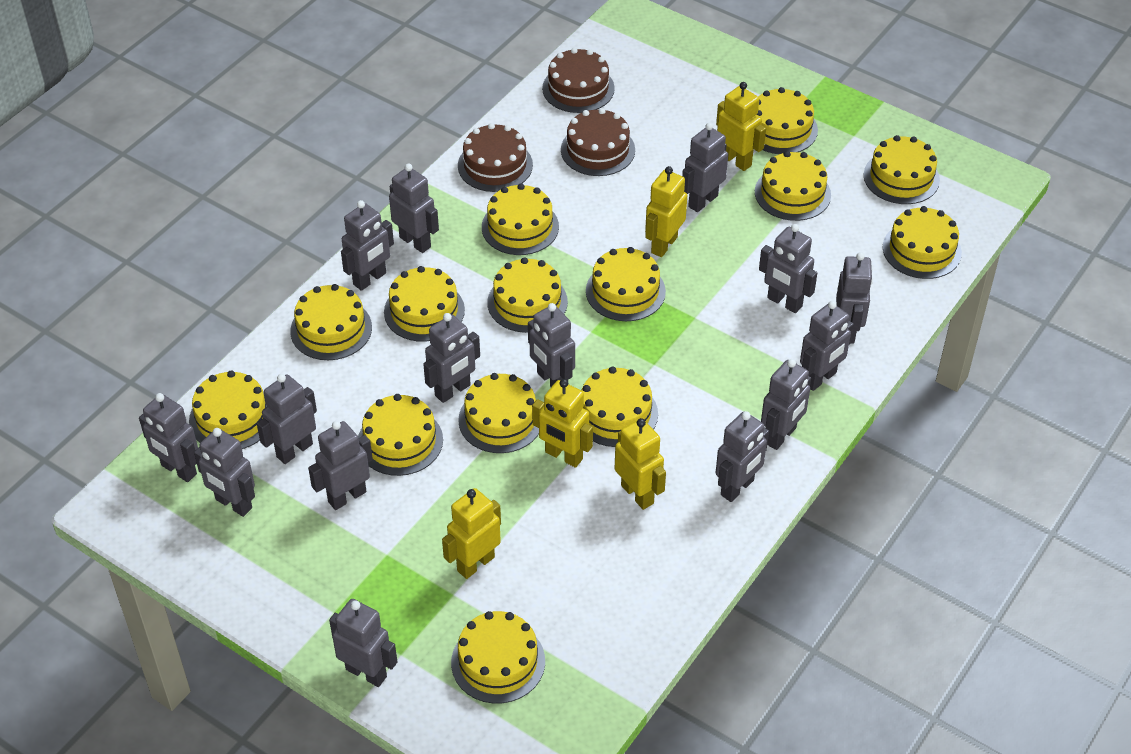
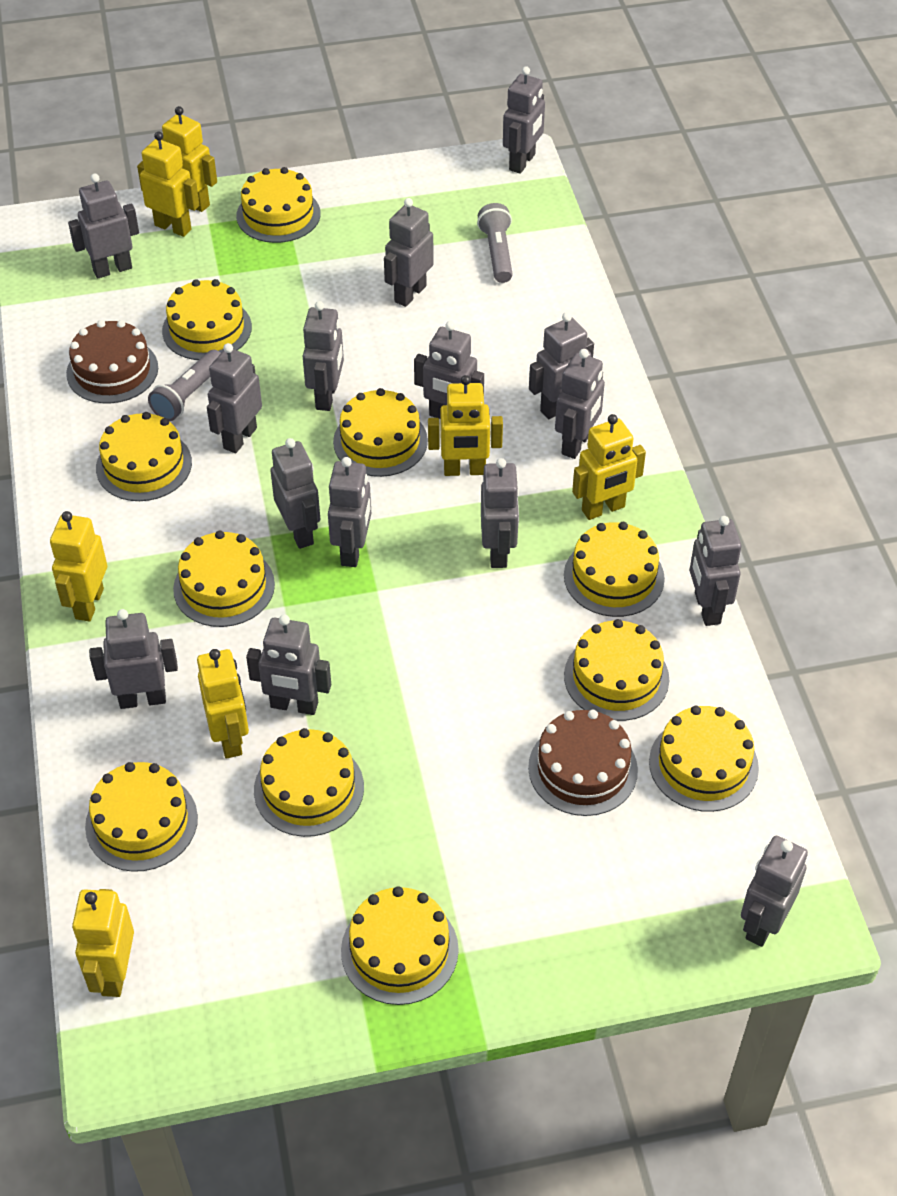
brown cake: [458,123,533,192] [542,48,615,113] [561,108,635,176] = 3 -> [66,320,158,403] [528,710,638,816] = 2
grey flashlight: none = 0 -> [148,350,221,421] [477,203,513,283] = 2
yellow cake: [189,371,267,449] [290,284,372,360] [358,394,443,476] [384,266,465,342] [451,611,545,704] [458,373,539,453] [482,184,559,255] [487,257,568,333] [581,367,658,447] [586,247,666,321] [755,151,831,221] [757,87,818,154] [864,135,940,204] [883,206,962,279] = 14 -> [85,762,198,872] [96,412,192,501] [162,279,252,360] [173,531,275,627] [236,167,321,243] [254,728,364,837] [333,388,428,477] [341,886,459,1005] [564,522,665,617] [564,619,669,721] [649,706,759,812] = 11
yellow robot: [442,488,501,579] [532,379,593,468] [615,418,666,510] [645,166,687,257] [716,82,766,171] = 5 -> [50,511,107,622] [72,889,134,997] [137,132,199,237] [162,106,217,212] [197,649,249,759] [428,375,503,476] [572,414,646,520] = 7

